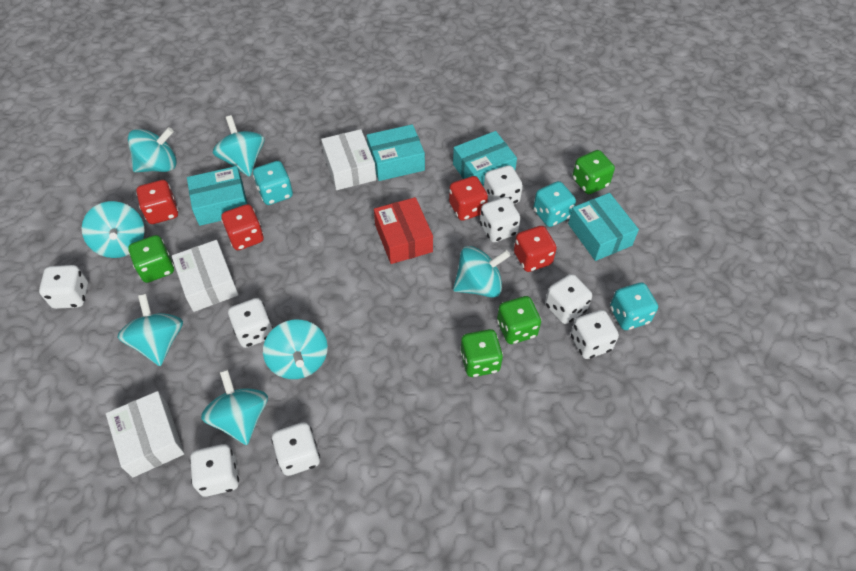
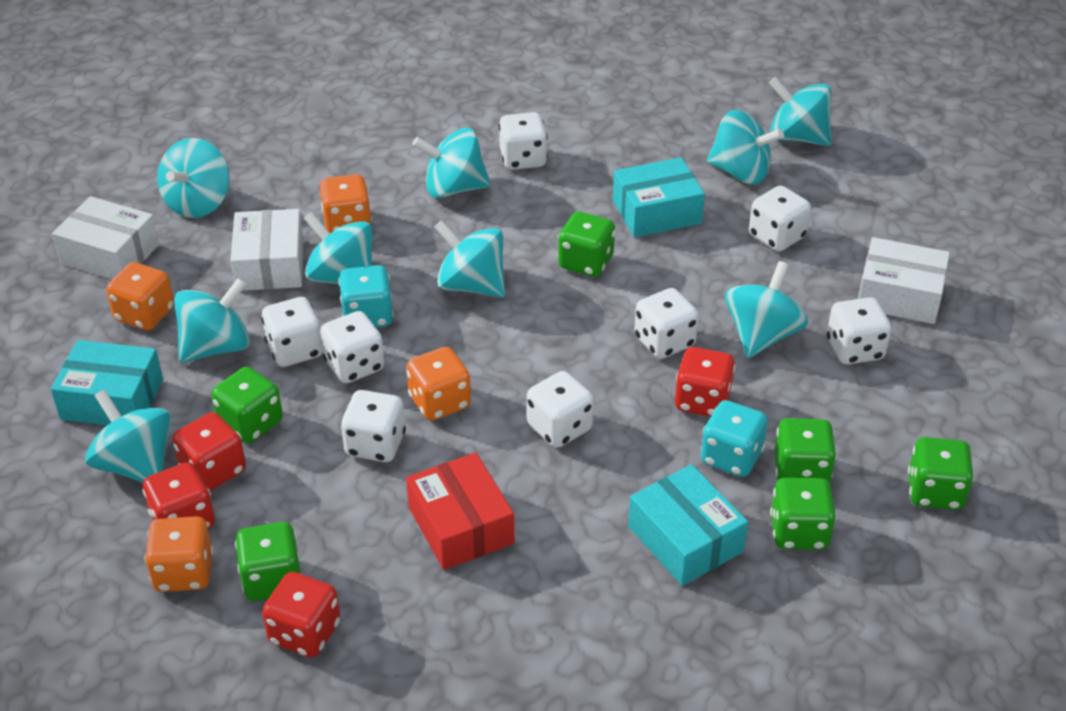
green dice: [128,235,174,283] [460,329,503,377] [497,296,541,344] [572,150,615,194] = 4 -> [211,367,283,443] [235,522,302,601] [558,212,615,277] [770,478,837,550] [774,418,837,483] [908,437,974,510] = 6
orange dice: none = 0 -> [106,262,174,330] [144,516,213,592] [320,174,372,234] [406,347,471,421] = 4
turquoise box: [187,166,247,226] [367,124,425,181] [453,131,517,187] [568,193,639,261] = 4 -> [51,340,163,425] [613,158,705,237] [628,464,748,586] = 3
turquoise dice: [253,161,293,205] [533,181,576,227] [610,282,658,330] = 3 -> [338,265,394,328] [701,400,768,477] = 2
turquoise spinning top: [82,201,145,258] [117,294,183,366] [128,127,177,172] [201,370,268,445] [213,115,265,177] [263,320,328,379] [453,246,511,298] = 7 -> [85,389,172,483] [157,138,230,218] [174,278,250,363] [304,212,373,284] [412,128,491,198] [434,220,505,298] [707,110,784,184] [725,261,808,358] [769,77,832,146] = 9

